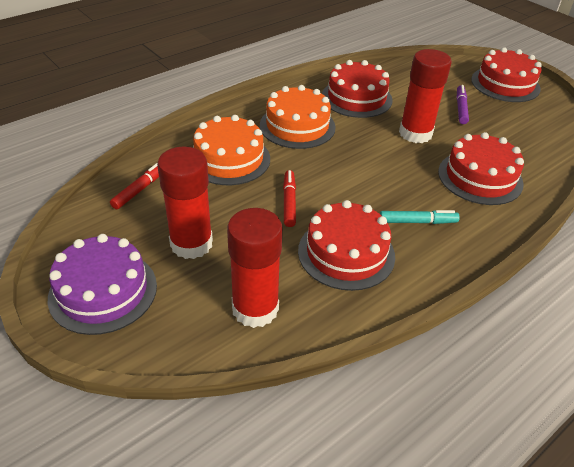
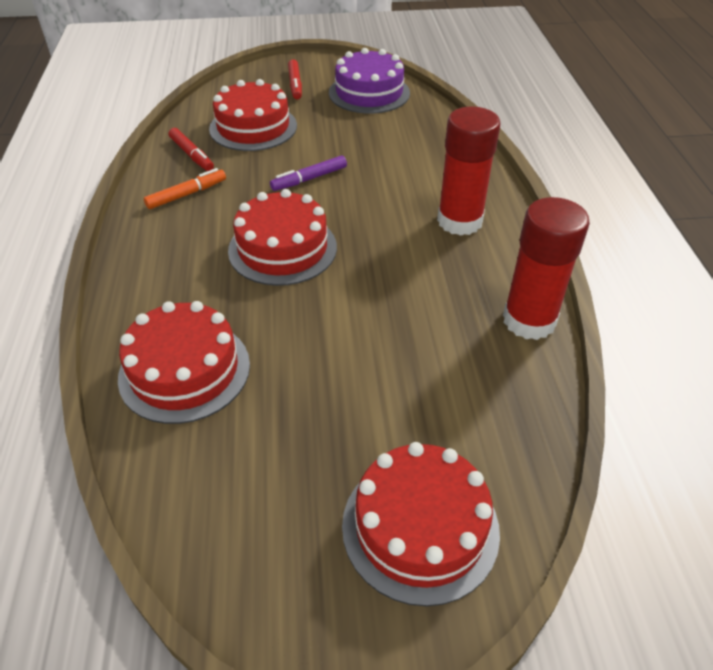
orange cake: [193,115,270,185] [260,85,336,149] = 2 -> none = 0
orange marker: none = 0 -> [144,168,226,209] = 1
red glue stick: [157,147,213,259] [227,208,283,328] [399,49,452,143] = 3 -> [437,107,501,236] [503,197,590,340] = 2
turquoise marker: [380,210,460,224] = 1 -> none = 0

